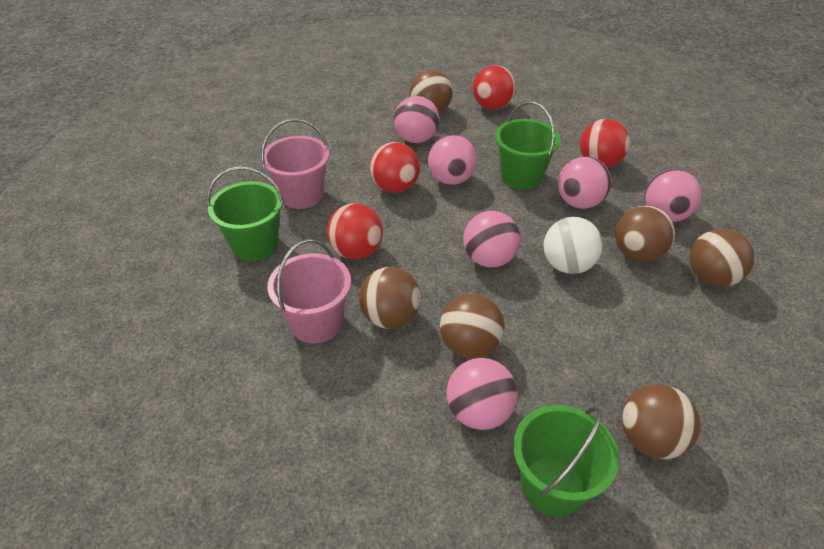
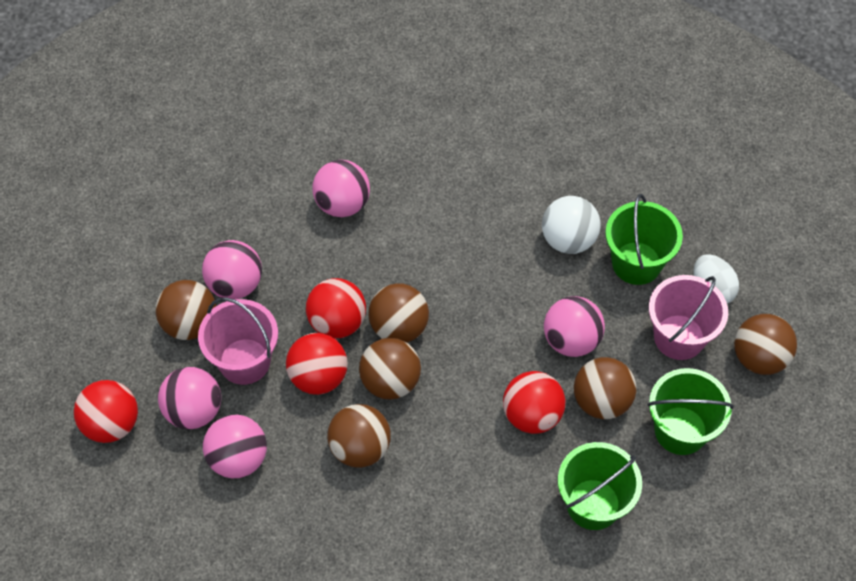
pink ball: [394,96,439,143] [428,135,477,185] [447,358,518,430] [463,211,520,267] [558,157,611,209] [644,169,702,222] = 6 -> [158,367,221,429] [202,240,262,299] [203,415,267,478] [312,160,370,217] [544,296,605,357] = 5
white egg: none = 0 -> [694,254,739,304] = 1

